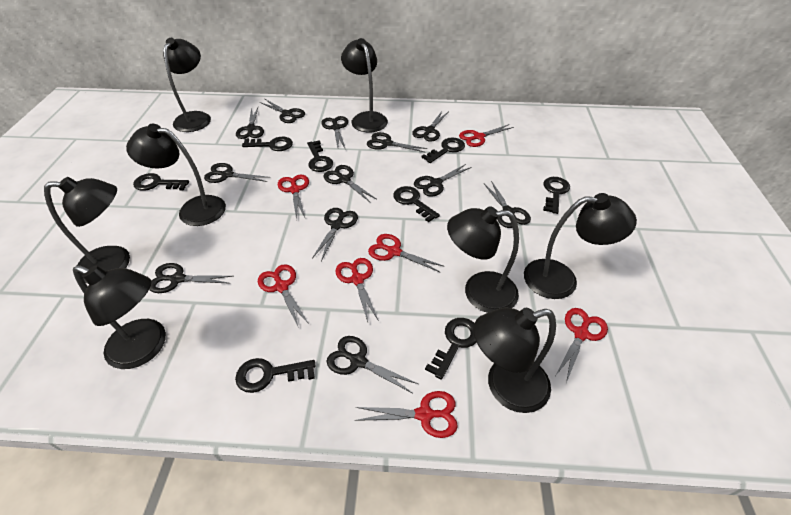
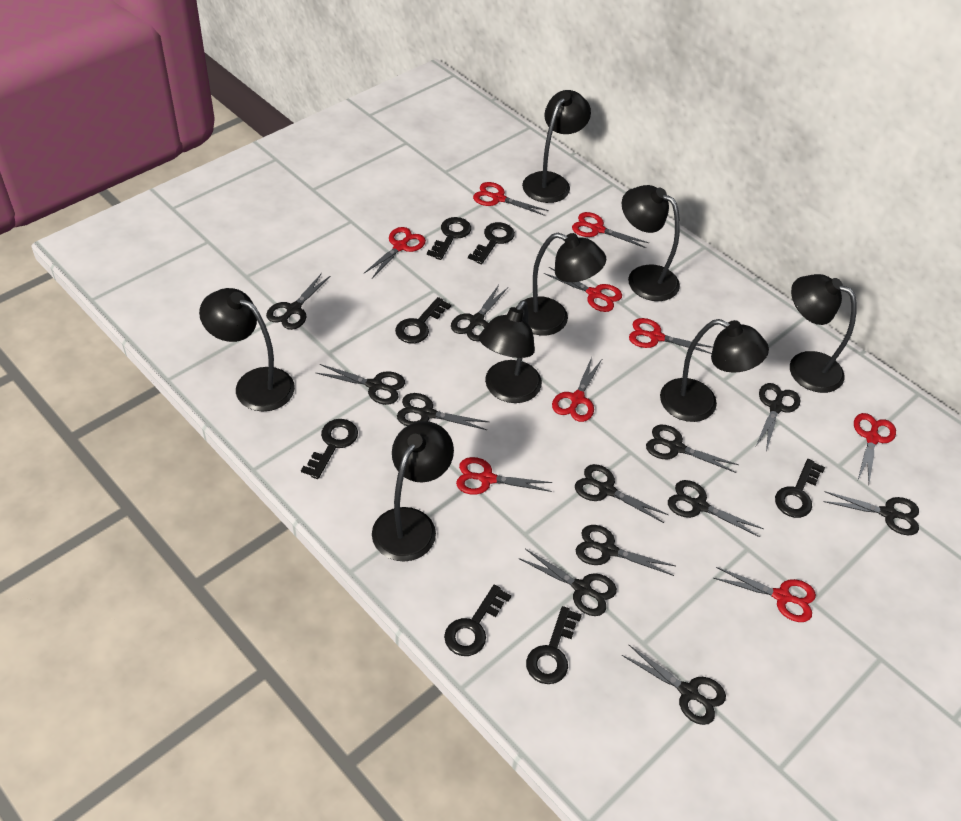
black key: [133,173,189,191] [235,358,315,393] [242,137,293,151] [307,140,333,172] [393,186,440,222] [422,138,465,163] [425,318,477,380] [543,177,570,214] = 8 -> [301,419,358,479] [395,297,451,344] [427,217,471,260] [444,585,511,656] [468,222,515,264] [526,606,582,684] [775,459,825,518] = 7
red scissors: [258,264,309,328] [278,175,309,220] [335,258,379,322] [355,391,458,438] [368,234,443,273] [459,124,514,147] [555,308,608,383] = 7 -> [363,227,426,278] [456,457,553,495] [473,182,549,216] [544,267,622,312] [552,357,603,422] [572,212,649,248] [629,318,713,354] [713,567,816,622] [854,413,896,483] = 9

